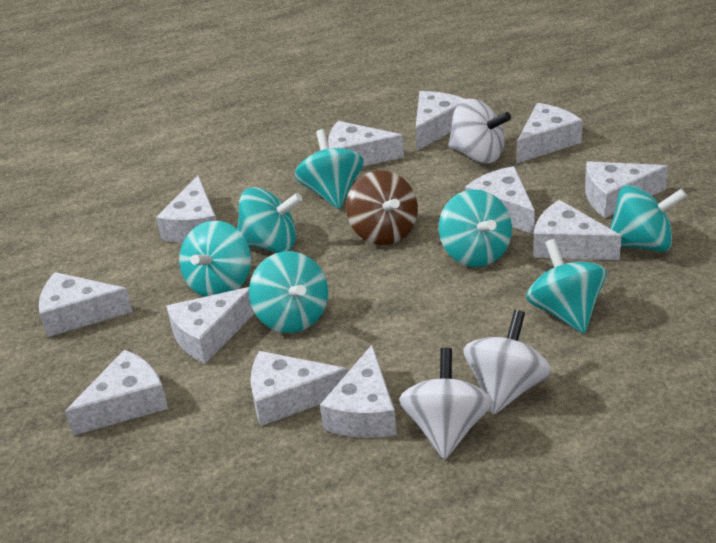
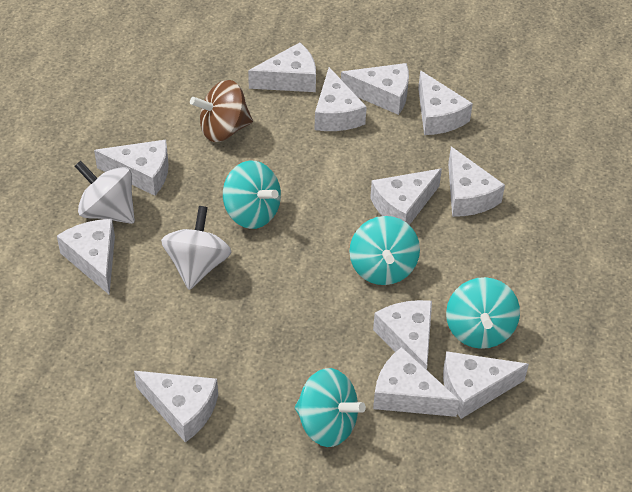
turquoise spinning top: [179,221,251,297] [237,187,302,253] [249,251,328,333] [295,129,364,209] [439,189,512,267] [526,239,606,334] [610,185,687,252] = 7 -> [223,161,281,229] [295,368,366,447] [349,216,420,285] [446,277,520,349] = 4
white spinning top: [399,347,492,460] [448,99,511,163] [463,310,551,415] = 3 -> [75,161,135,224] [161,206,231,290] = 2

